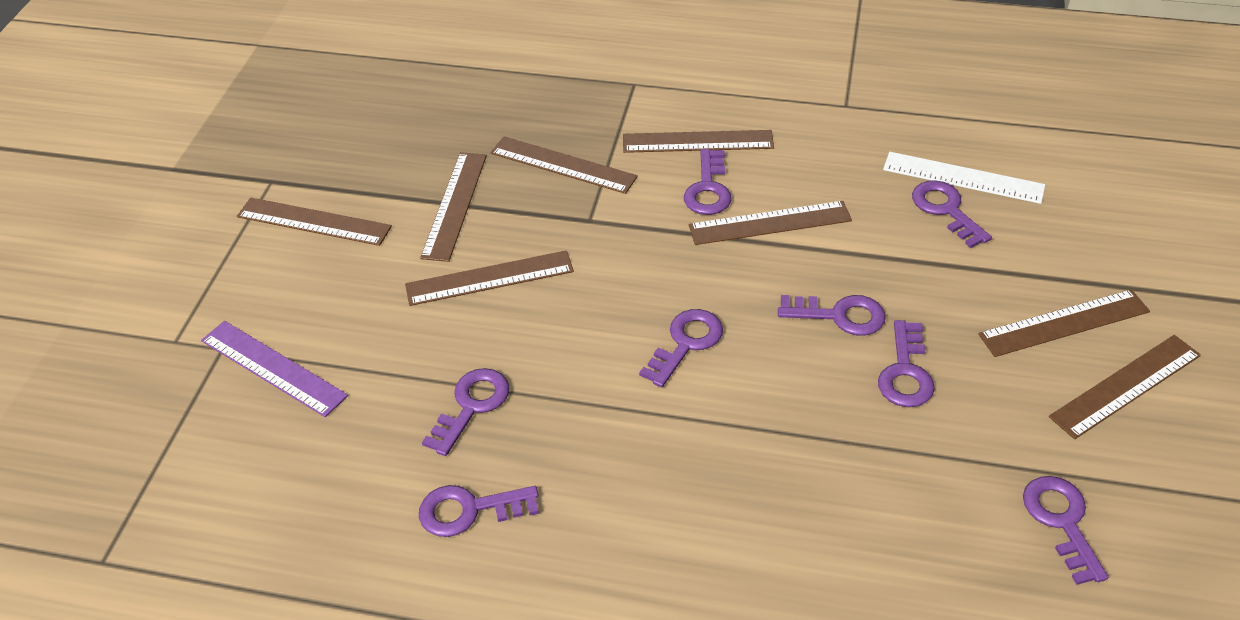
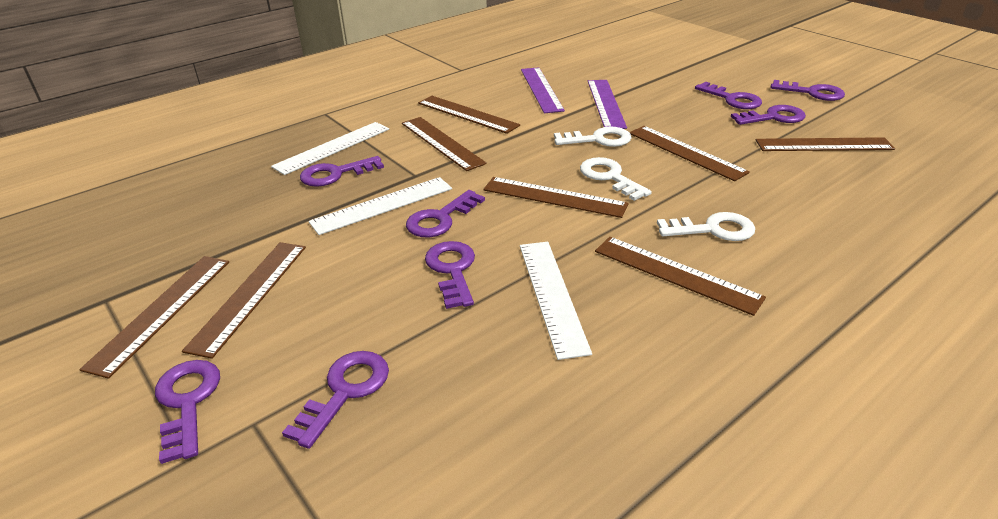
purple ruler: [201,321,348,417] = 1 -> [521,67,565,113] [588,80,627,129] = 2
white key: none = 0 -> [554,127,632,147] [580,157,652,201] [657,212,755,241] = 3
white ruler: [883,152,1045,204] = 1 -> [271,122,389,175] [309,177,452,235] [520,242,592,360] = 3

